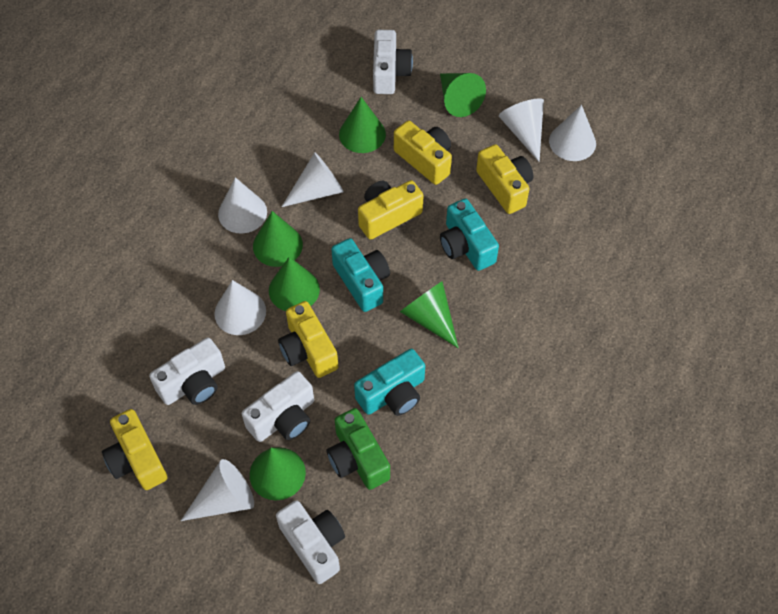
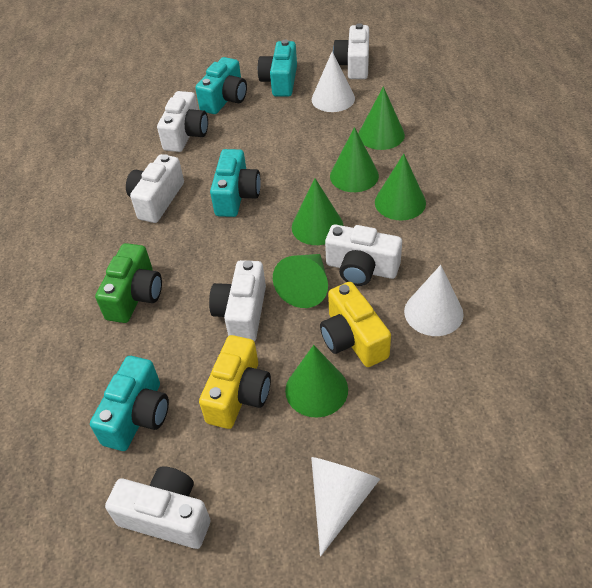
turquoise camera: [331,238,390,312] [354,349,425,416] [440,199,499,271] = 3 -> [90,356,169,451] [195,57,247,114] [210,149,261,217] [258,40,297,97] = 4
white camera: [149,337,225,405] [242,371,314,442] [276,500,345,584] [373,30,413,94] = 4 -> [105,466,210,549] [126,154,184,223] [157,91,208,152] [209,260,266,342] [325,224,402,286] [333,23,369,79] = 6
white cone: [181,459,254,521] [214,280,266,335] [218,177,267,234] [282,152,344,207] [499,98,544,162] [549,105,596,161] = 6 -> [311,457,380,557] [312,51,355,112] [404,265,464,336] = 3
yellow camera: [102,409,168,490] [278,301,338,378] [358,180,424,240] [394,121,452,185] [476,144,533,214] = 5 -> [199,335,271,429] [320,282,391,367] = 2

